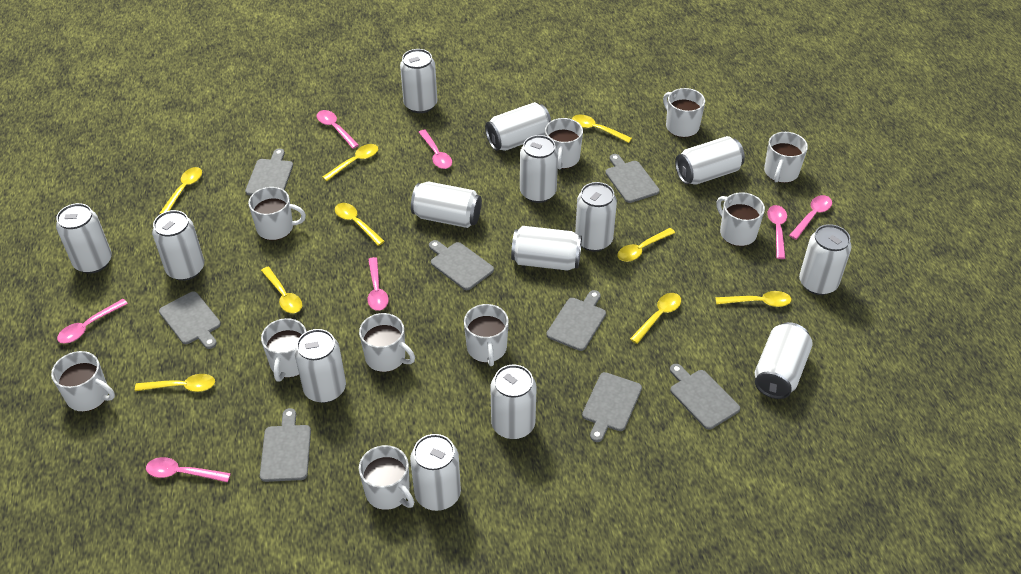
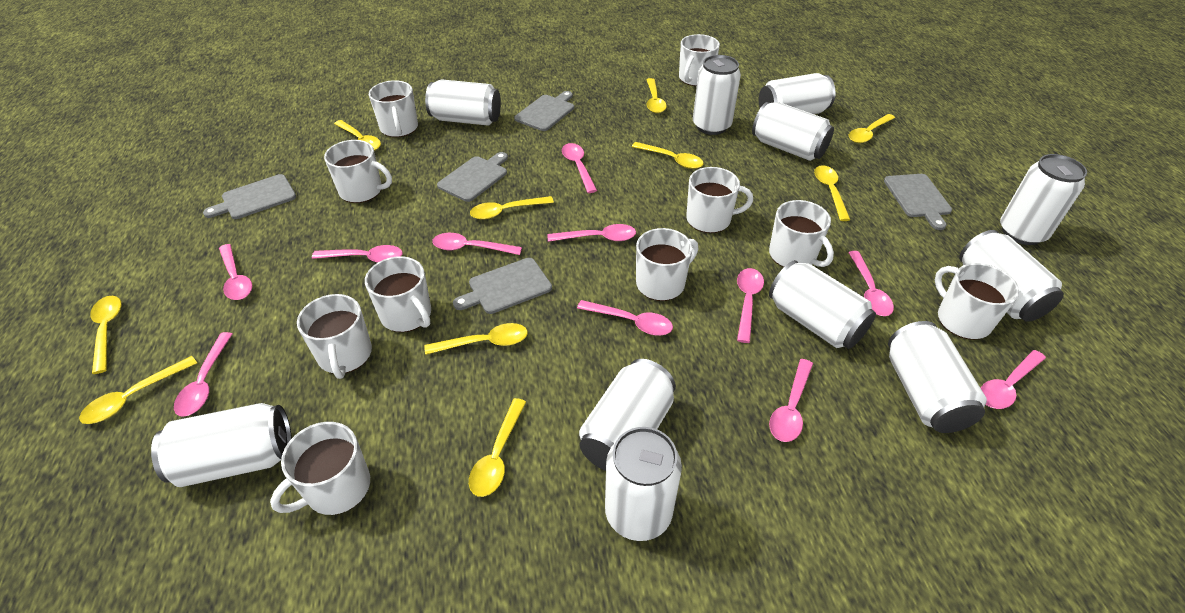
grey cutting board: [159,291,221,349] [245,149,293,195] [260,408,311,482] [429,240,494,290] [546,290,606,351] [582,372,642,442] [605,154,660,203] [670,364,740,430] = 8 -> [203,174,296,219] [437,152,508,202] [453,258,552,314] [514,91,574,131] [884,174,952,230] = 5
pink spoon: [57,299,128,343] [146,457,231,482] [317,110,359,149] [367,257,389,311] [418,130,452,169] [767,205,787,259] [789,195,832,240] = 7 -> [174,332,232,417] [219,244,252,300] [312,245,402,263] [432,233,522,255] [548,224,636,242] [562,143,597,193] [577,300,673,336] [737,268,764,343] [769,359,813,442] [848,251,894,316] [981,350,1046,409] = 11
white can: [56,203,112,273] [152,210,204,281] [295,329,346,403] [400,49,437,113] [410,434,461,511] [411,181,482,228] [485,102,551,151] [490,365,537,439] [511,226,582,271] [520,135,558,203] [575,182,617,252] [675,136,745,185] [755,322,813,399] [799,224,852,295] = 14 -> [151,403,292,487] [425,79,501,126] [579,359,676,471] [605,427,682,541] [693,55,741,135] [752,102,834,161] [759,73,835,114] [769,260,876,349] [888,321,987,433] [959,230,1064,322] [1000,154,1087,245] = 11
yellow spoon: [135,374,215,392] [159,167,202,214] [261,267,302,313] [322,144,378,181] [335,203,385,246] [572,115,632,143] [617,228,675,262] [630,293,681,344] [715,291,791,307] = 9 -> [79,356,197,424] [91,296,121,374] [334,120,381,150] [425,323,528,355] [469,398,526,497] [470,196,554,219] [632,142,704,169] [647,78,667,113] [814,165,850,221] [849,114,895,143] = 10

